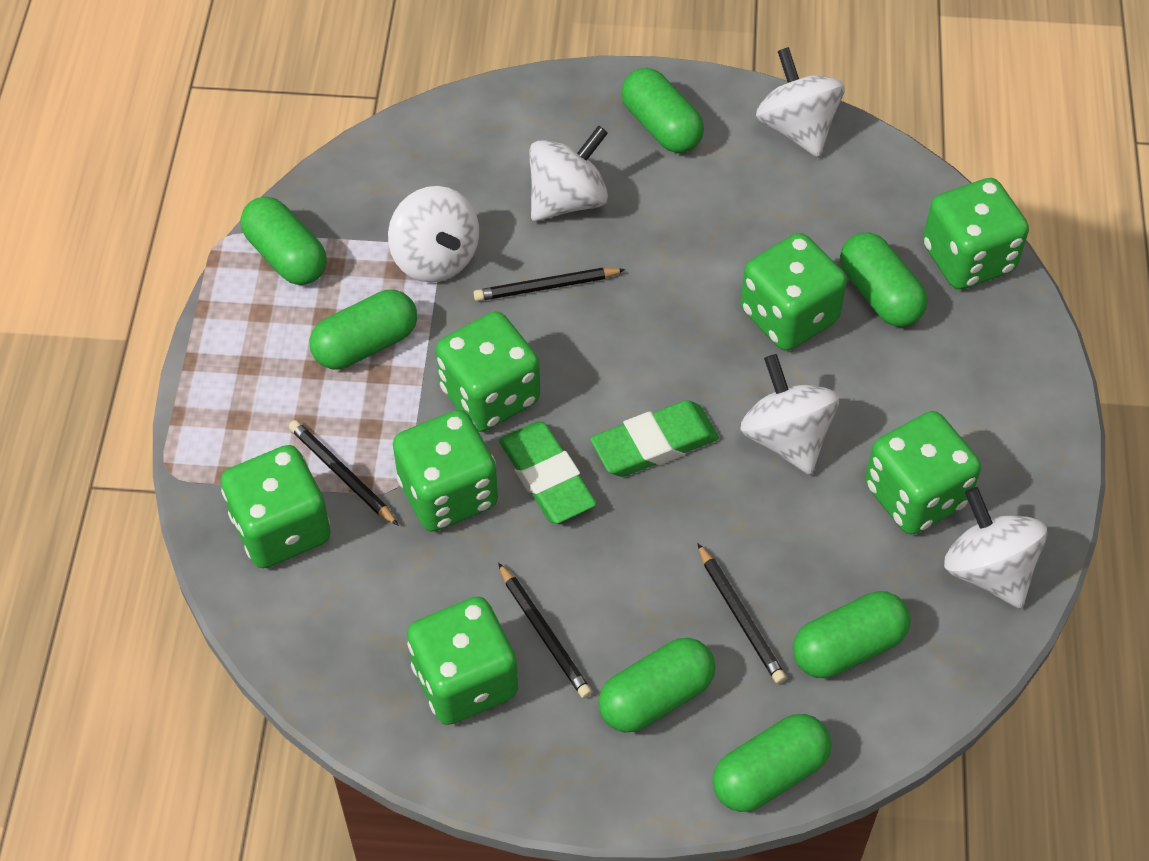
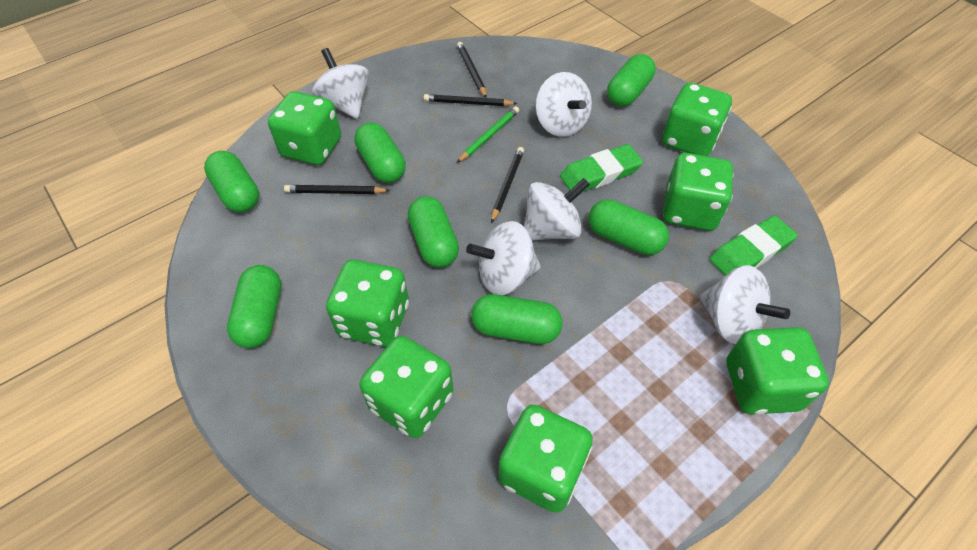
green pencil: none = 0 -> [457,106,519,163] = 1

